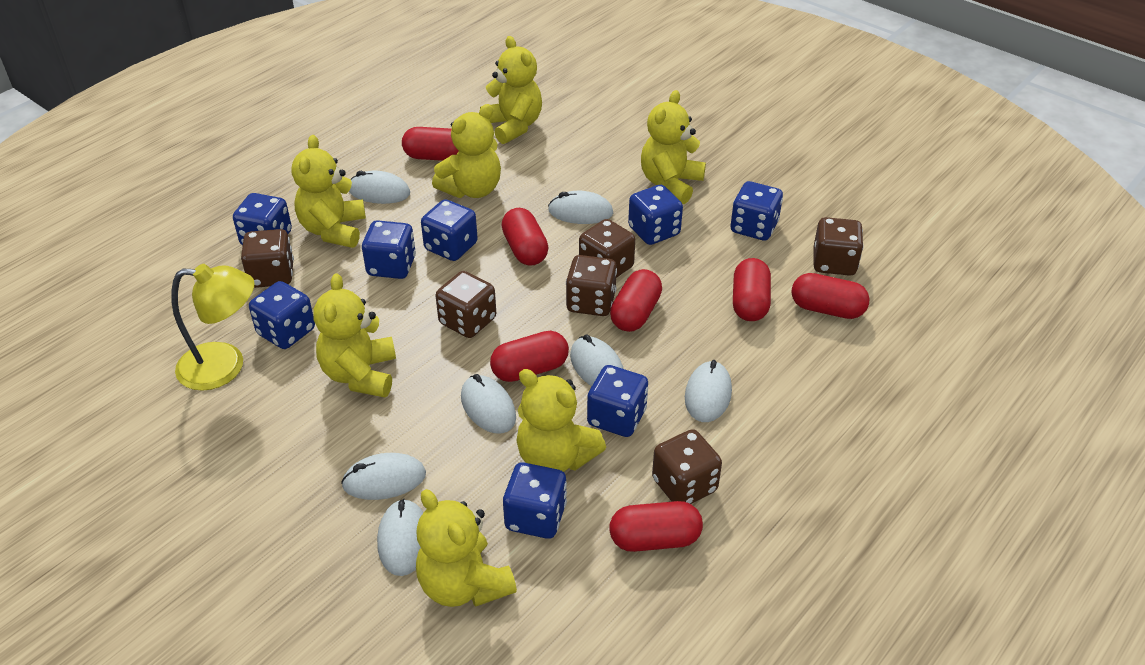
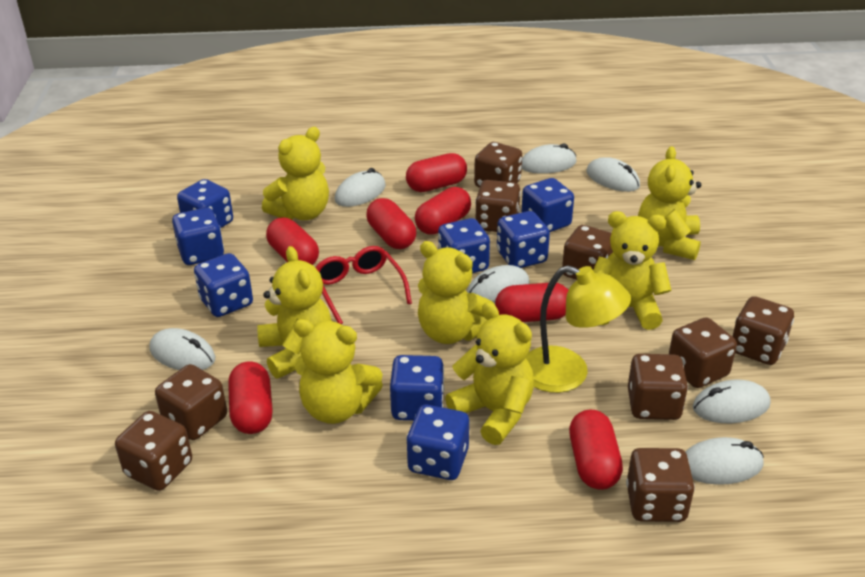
brown dice: [241,229,294,288] [436,271,496,338] [566,255,617,316] [579,219,635,278] [652,429,722,504] [814,217,864,276] = 6 -> [115,411,192,491] [155,364,227,440] [474,142,522,188] [475,180,521,232] [562,225,613,280] [626,448,695,522] [628,354,688,420] [669,318,737,388] [732,296,794,365] = 9
red glasses: none = 0 -> [316,246,412,324] = 1

